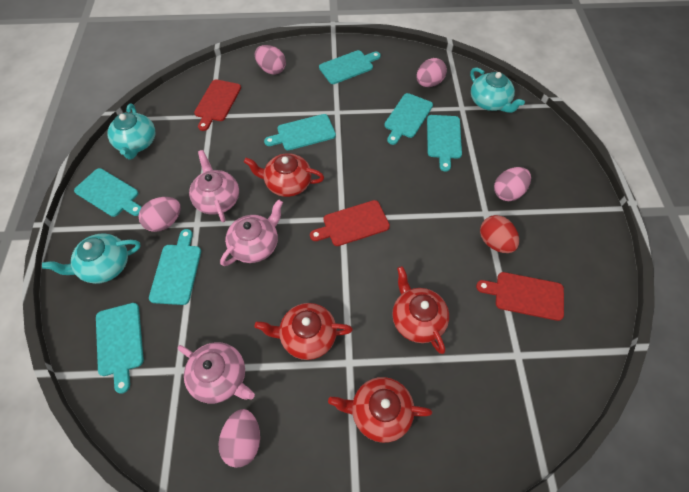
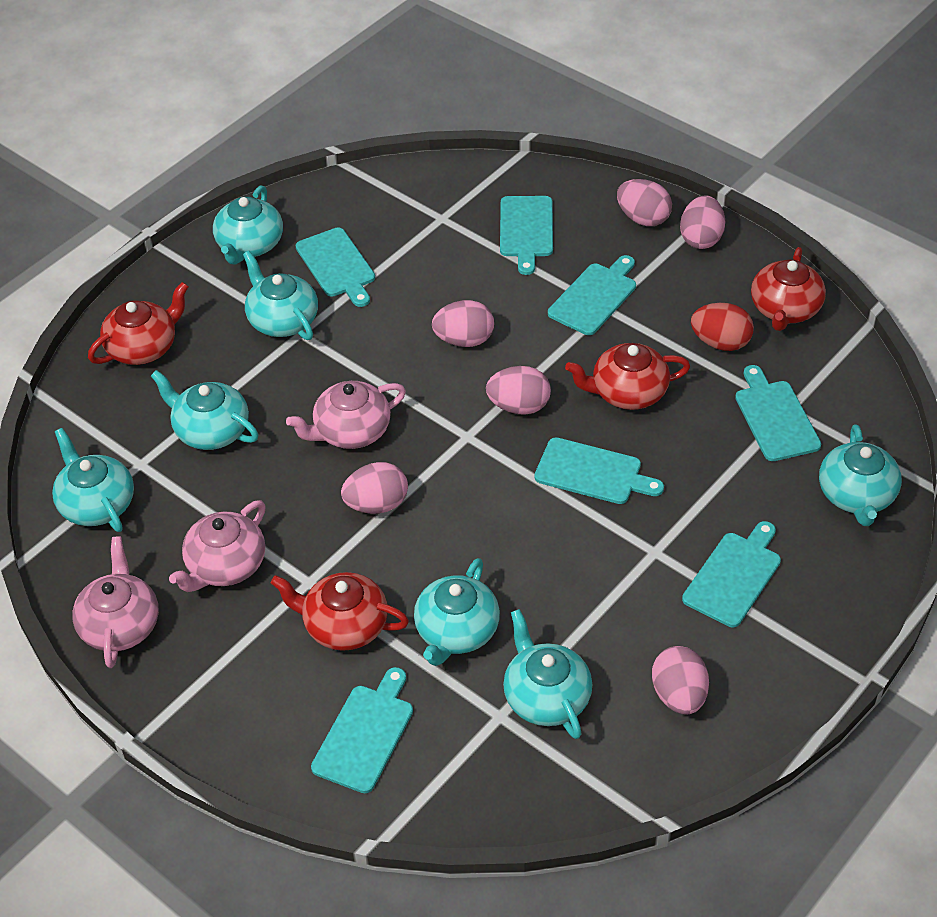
pink egg: [139,197,181,232] [219,409,260,468] [255,45,286,74] [416,58,447,87] [494,167,531,201] = 5 -> [341,462,408,514] [432,300,494,347] [486,366,551,415] [617,179,672,226] [652,646,709,715] [680,195,725,249] = 6
red cutting board: [194,79,241,131] [310,200,390,246] [476,272,564,321] = 3 -> none = 0
turquoise teapot: [42,233,141,284] [107,104,155,160] [470,67,525,113] = 3 -> [52,428,134,532] [151,370,258,450] [213,185,283,264] [243,251,318,340] [414,558,500,666] [503,609,593,739] [819,424,902,526] = 7

